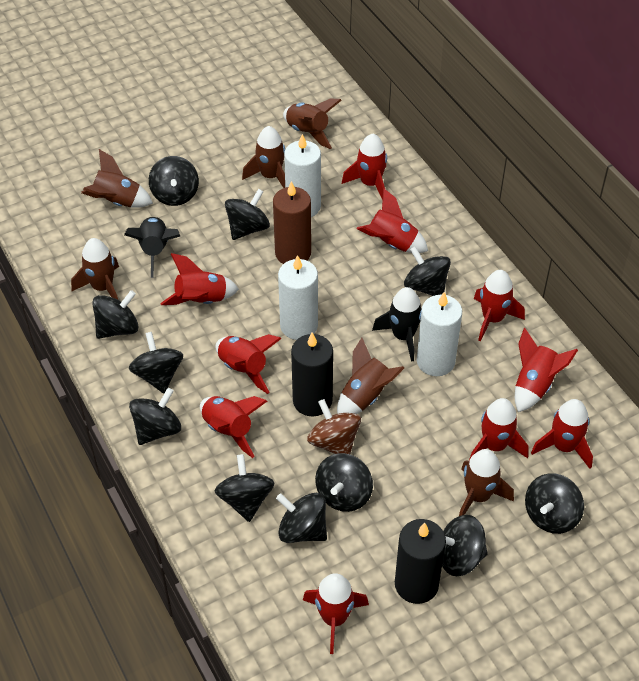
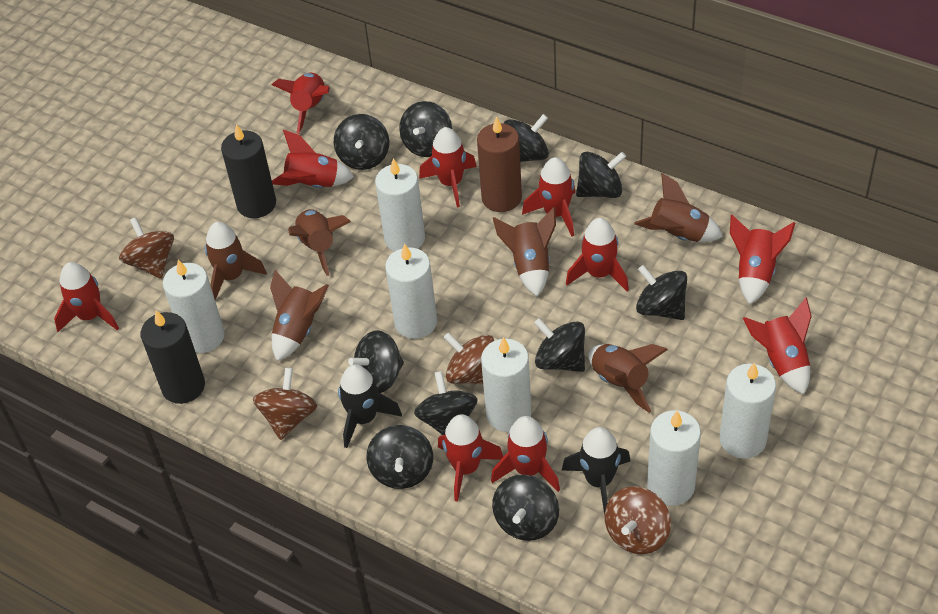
black spinning top: [92,290,139,339] [129,332,183,393] [129,388,181,445] [149,156,199,206] [214,454,275,522] [225,189,270,240] [276,493,327,543] [315,453,373,512] [404,247,451,296] [442,515,488,576] [525,473,584,534] = 11 -> [334,114,389,170] [348,330,404,393] [367,425,433,489] [399,101,452,157] [414,371,477,435] [492,475,559,541] [504,114,549,162] [534,318,585,372] [576,152,626,198] [636,265,687,320] = 10
brown spinning top: [307,399,361,454] = 1 -> [119,217,174,279] [253,368,317,440] [444,332,494,384] [605,486,671,554] = 4
white candle: [278,255,318,340] [284,134,321,217] [417,292,462,376] = 3 -> [163,259,225,353] [375,158,425,252] [385,244,437,339] [481,337,531,432] [647,410,701,506] [720,362,776,459] = 6

